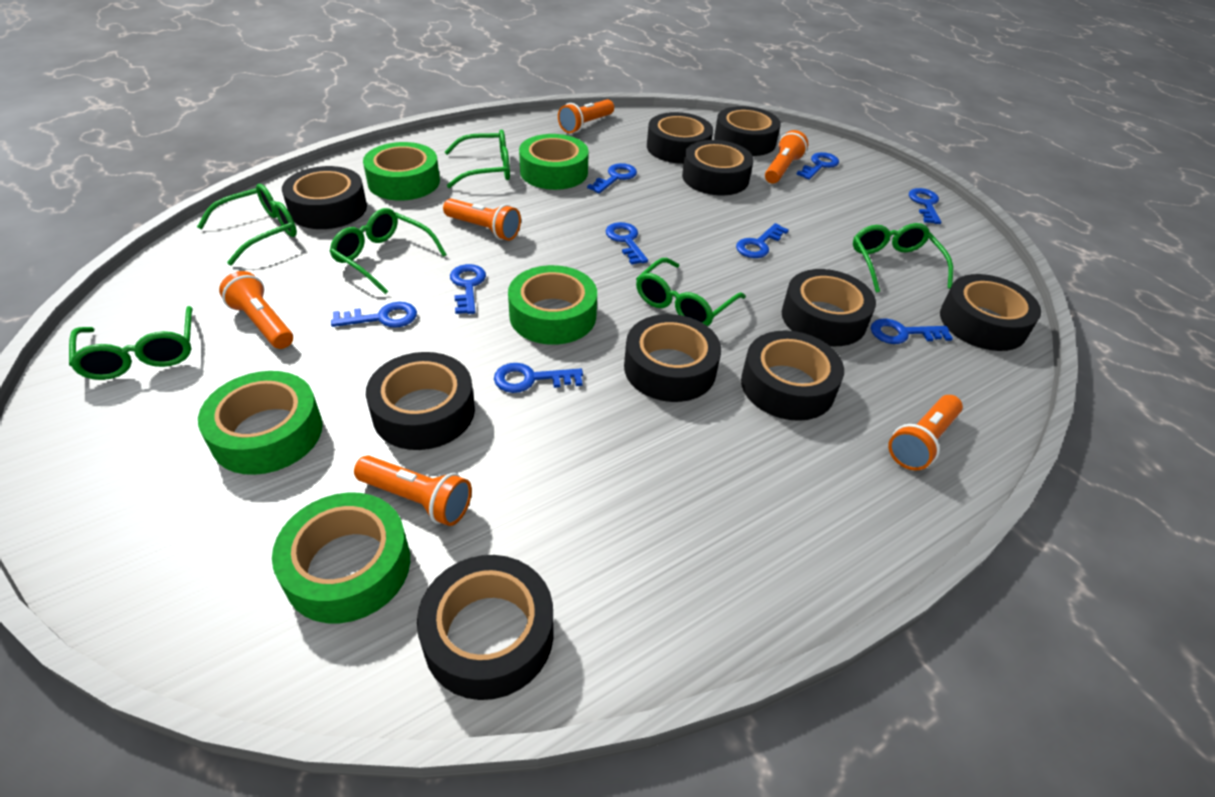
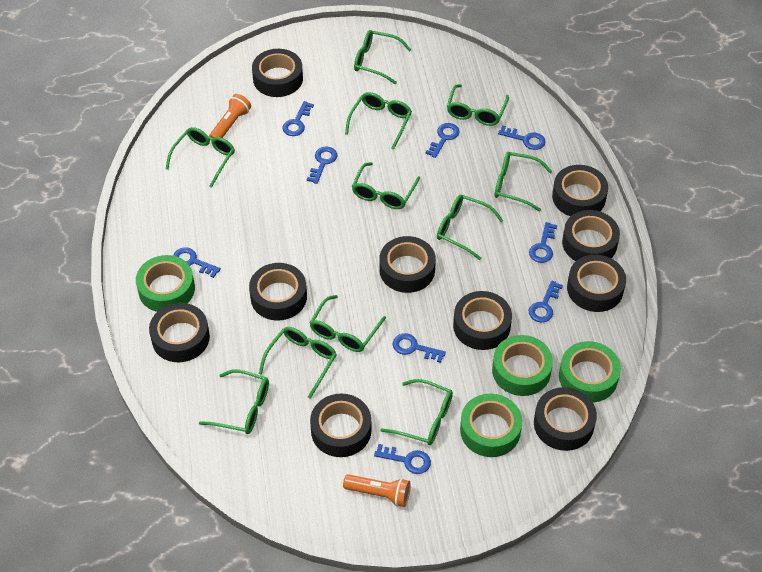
green glasses: [69,306,193,380] [197,184,297,265] [329,208,447,294] [445,130,510,188] [636,258,746,326] [853,223,953,293] = 6 -> [166,127,235,188] [199,369,269,434] [259,327,337,399] [309,295,386,352] [345,92,412,150] [352,162,420,209] [354,30,411,84] [380,379,453,445] [437,194,503,260] [447,84,509,126] [495,152,552,211] = 11
green tape: [198,371,323,475] [272,493,410,623] [363,142,440,201] [508,265,597,345] [519,134,589,190] = 5 -> [136,255,195,312] [460,394,522,457] [492,335,553,396] [559,341,621,402] = 4
orange flashlight: [219,271,293,349] [354,456,472,526] [443,199,521,241] [558,99,614,133] [765,130,808,184] [888,395,963,470] = 6 -> [209,94,251,138] [343,474,411,507] = 2

